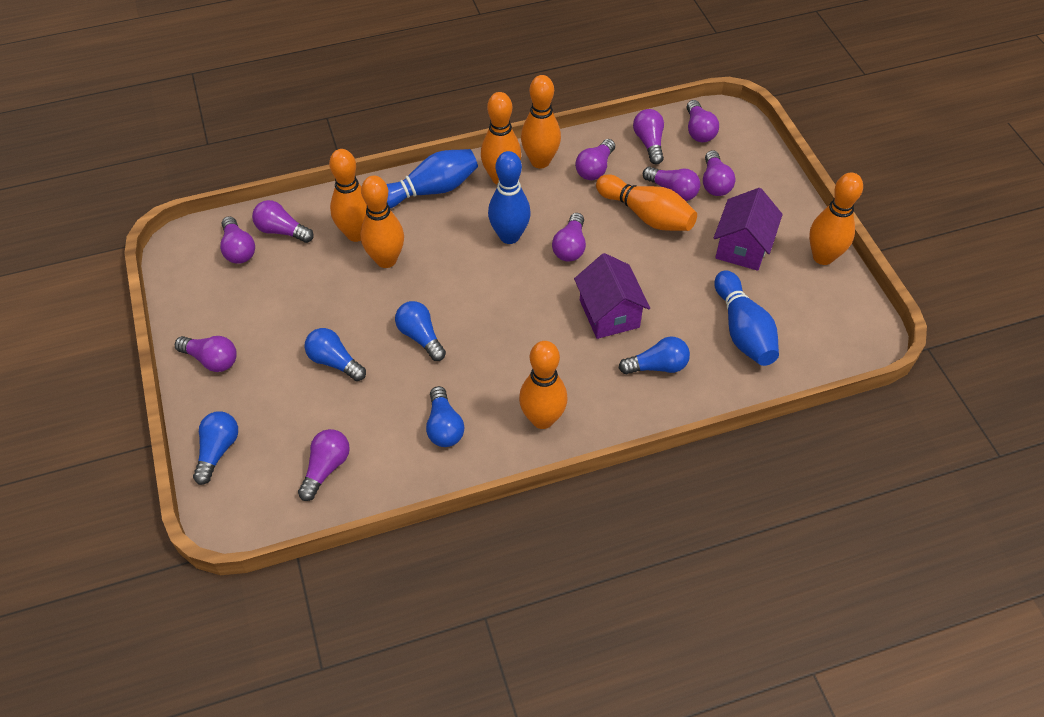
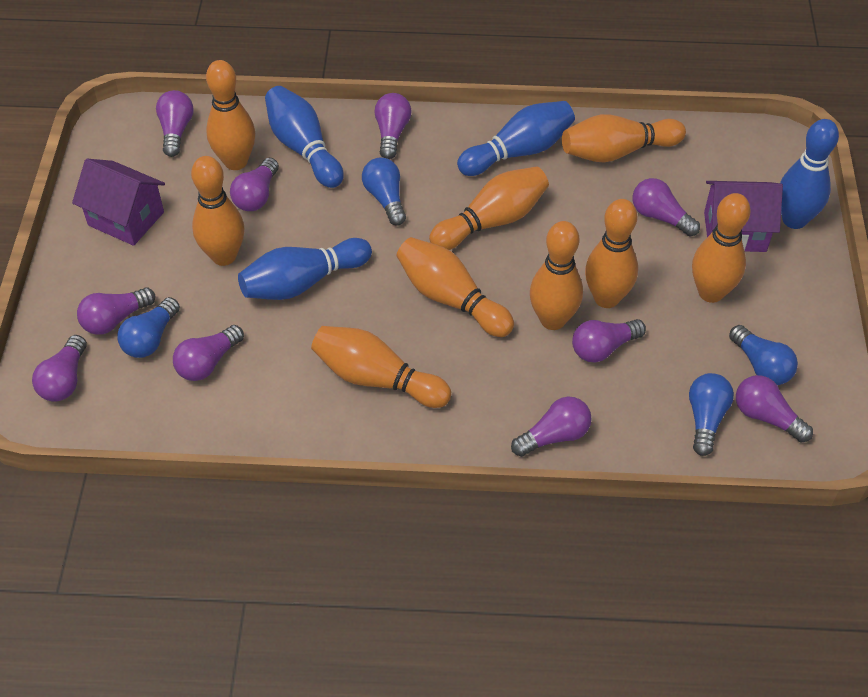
blue bowling pin: [387,149,478,208] [488,151,531,244] [714,270,779,366] = 3 -> [238,238,372,300] [265,86,344,188] [457,101,575,176] [780,119,839,229] = 4
blue light bulb: [193,411,238,485] [305,328,366,381] [395,301,446,361] [426,386,464,447] [619,337,690,374] = 5 -> [117,297,180,358] [362,158,406,226] [689,373,734,456] [729,325,798,385] = 4
orange bowling pin: [329,149,367,242] [360,176,404,268] [481,92,521,184] [519,341,568,429] [521,75,561,168] [596,174,697,231] [809,172,863,265] = 7 -> [191,156,244,266] [206,60,255,170] [311,326,451,408] [397,237,514,337] [429,166,549,250] [530,221,583,330] [562,114,686,163] [585,199,638,308] [692,193,750,303] = 9

